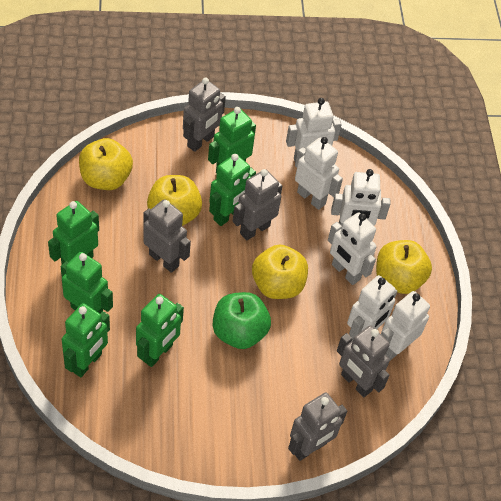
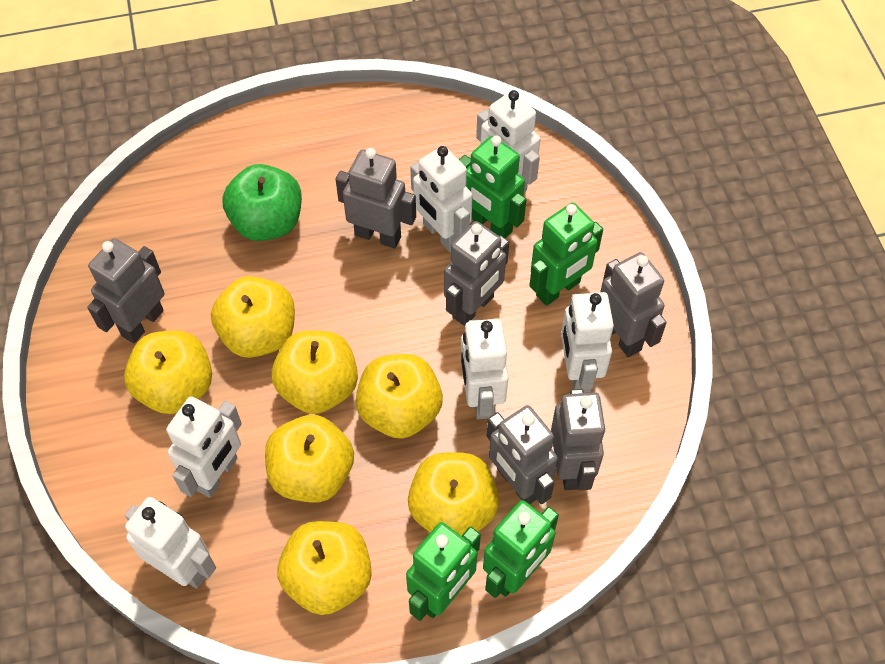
green robot: [48,201,99,264] [61,252,113,313] [62,303,110,377] [136,294,184,367] [208,107,256,174] [209,154,256,226] = 6 -> [406,522,481,621] [459,136,526,239] [483,500,559,598] [529,203,603,306] = 4
grey robot: [143,199,191,273] [183,77,226,152] [233,169,282,240] [288,392,347,461] [337,325,390,397] = 5 -> [87,238,164,344] [336,148,416,249] [444,221,509,326] [487,405,558,505] [551,389,606,490] [600,252,667,357] = 6
yellow apple: [79,138,133,190] [147,175,202,226] [252,245,308,299] [376,240,432,294] = 4 -> [124,331,212,414] [211,276,295,358] [265,415,354,503] [271,331,358,414] [277,521,372,615] [355,354,443,439] [408,452,499,536] = 7

